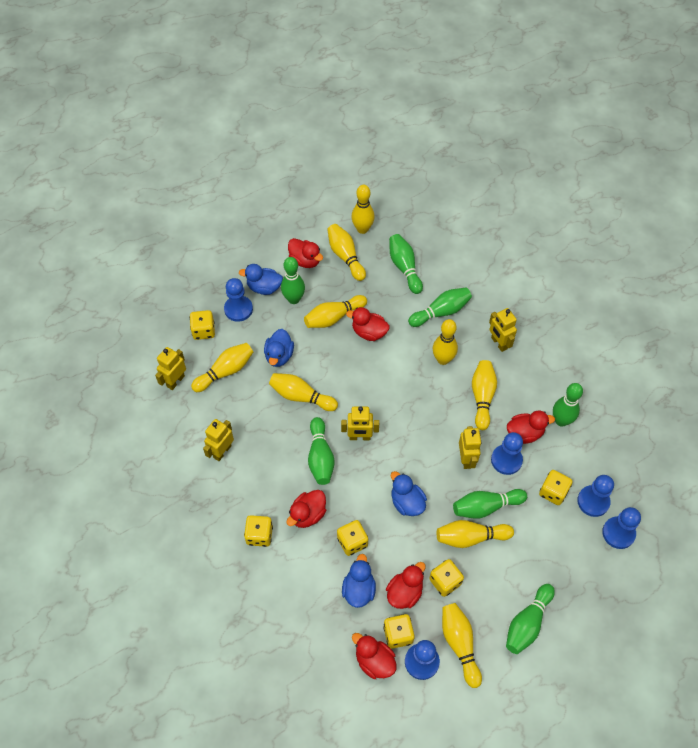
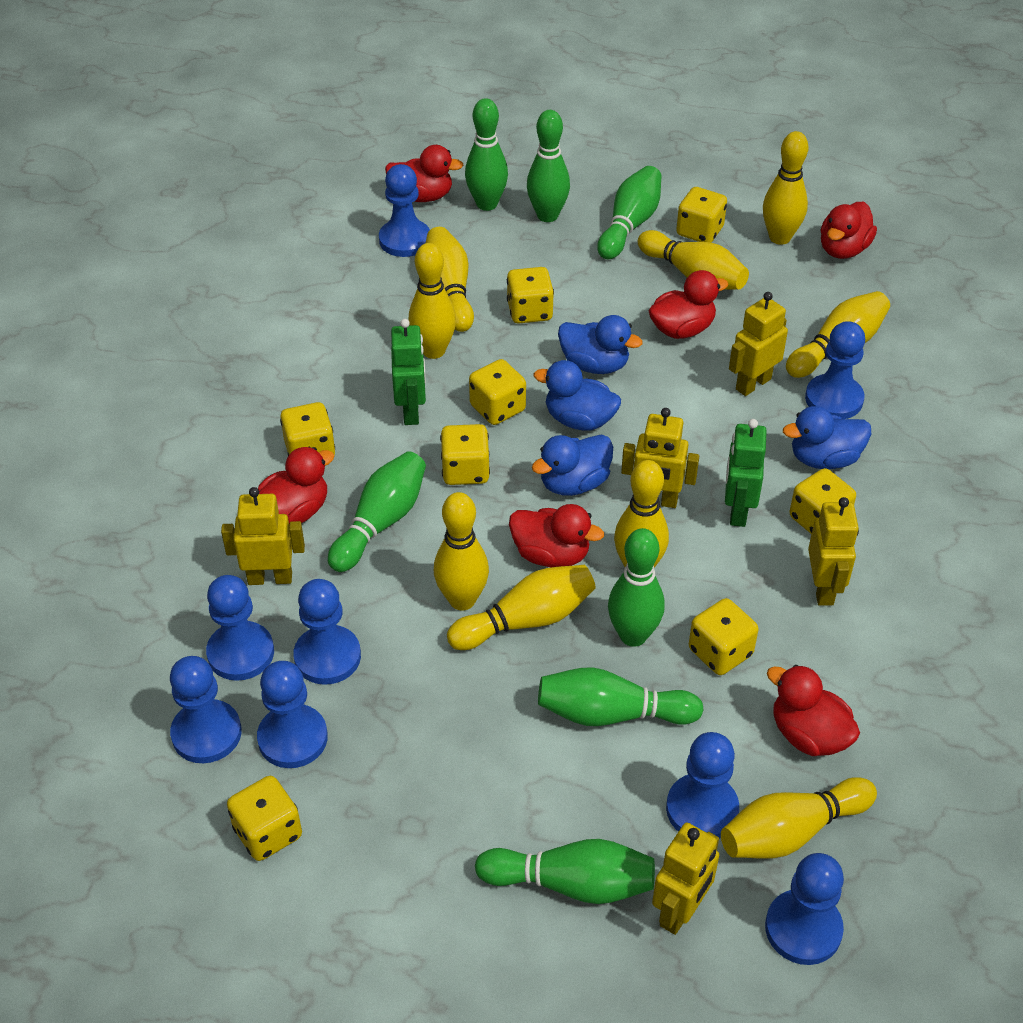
blue pawn: [224,278,253,322] [405,640,440,680] [491,432,523,475] [577,475,614,517] [602,507,641,549] = 5 -> [170,656,242,763] [206,575,274,681] [257,661,328,768] [293,579,361,685] [379,164,430,257] [666,732,739,839] [765,853,844,965] [805,321,865,419] = 8
green robot: none = 0 -> [391,319,426,425] [725,419,767,527] = 2
yellow dice: [190,310,215,340] [244,515,273,547] [337,520,368,556] [383,614,415,649] [429,559,464,597] [539,470,573,505] = 6 -> [227,776,302,861] [280,402,335,456] [440,424,490,485] [469,359,526,425] [507,267,554,324] [676,187,727,242] [689,598,759,675] [790,468,856,534] = 8

